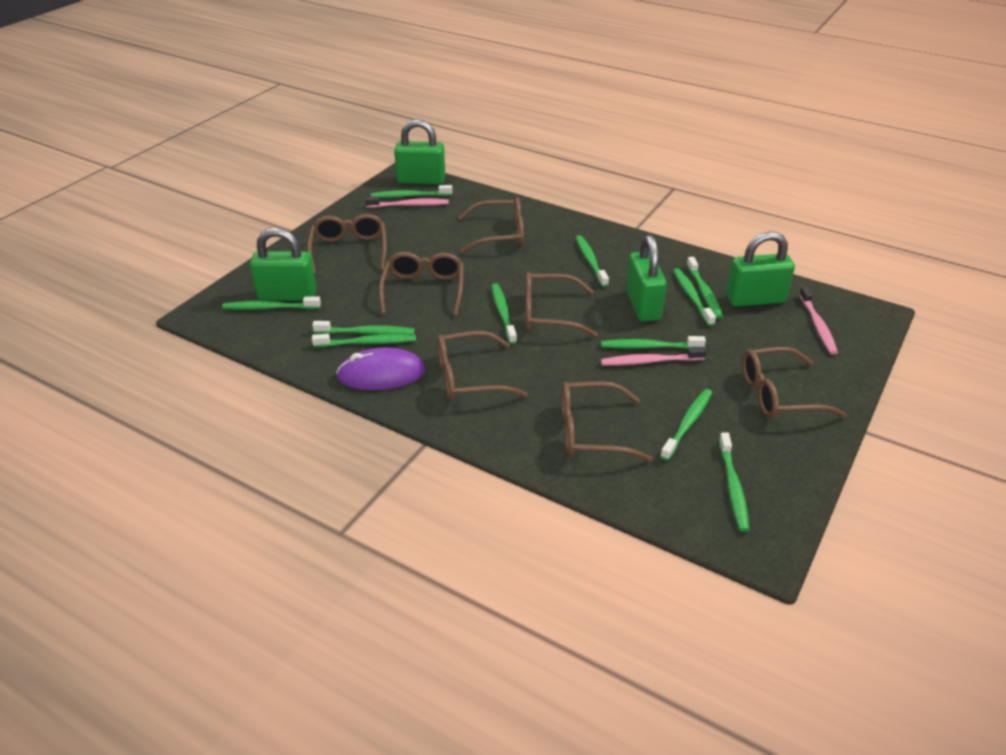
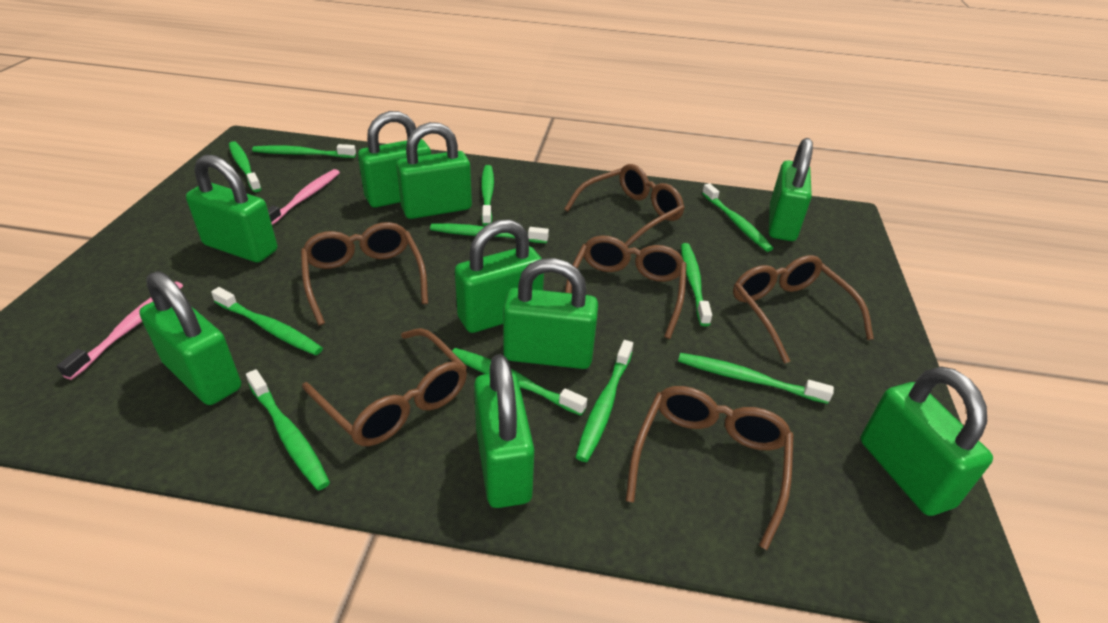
brown glasses: [307,214,387,274] [379,252,464,316] [437,331,528,401] [459,197,524,253] [526,272,598,337] [561,381,652,462] [742,347,847,418] = 7 -> [301,222,428,326] [302,328,467,446] [564,164,685,247] [565,235,686,339] [626,386,794,550] [733,255,874,364] = 6
green padlock: [250,228,317,301] [394,119,445,184] [626,235,667,321] [726,231,795,306] = 4 -> [139,271,241,405] [186,155,277,263] [358,111,431,208] [396,122,472,219] [455,219,544,333] [474,354,534,508] [503,258,598,369] [769,138,813,241] [860,366,993,516] = 9
pink toothbrush: [365,197,449,208] [601,347,706,365] [799,287,838,355] = 3 -> [57,281,183,380] [268,169,340,225] = 2
purple mouse: [336,347,426,390] = 1 -> none = 0

